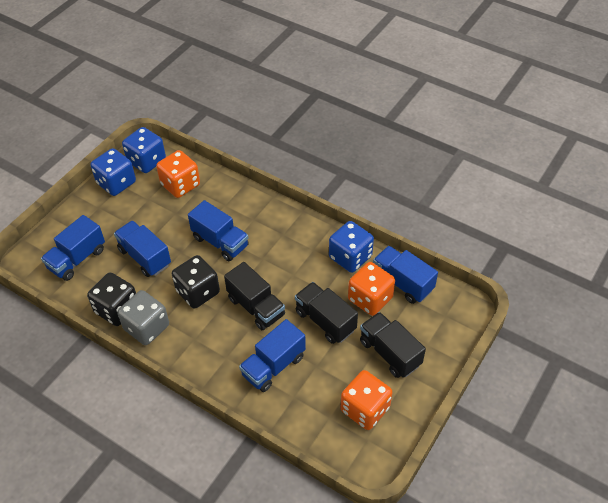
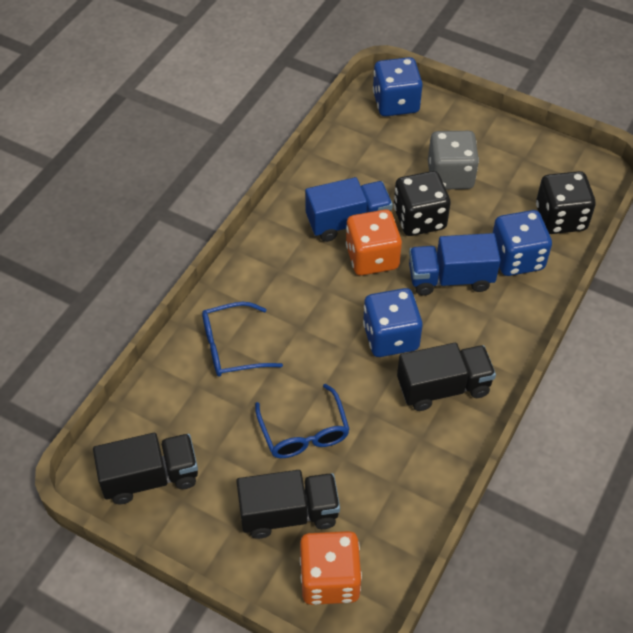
blue glasses: none = 0 -> [202,302,283,377] [255,384,350,458] = 2
blue truck: [41,215,105,281] [114,221,171,277] [188,200,249,261] [239,319,306,392] [373,246,438,304] = 5 -> [305,177,393,242] [409,233,501,296] = 2
orange dice: [156,150,200,198] [341,370,393,430] [348,262,395,316] = 3 -> [300,531,362,605] [346,209,402,275] = 2

